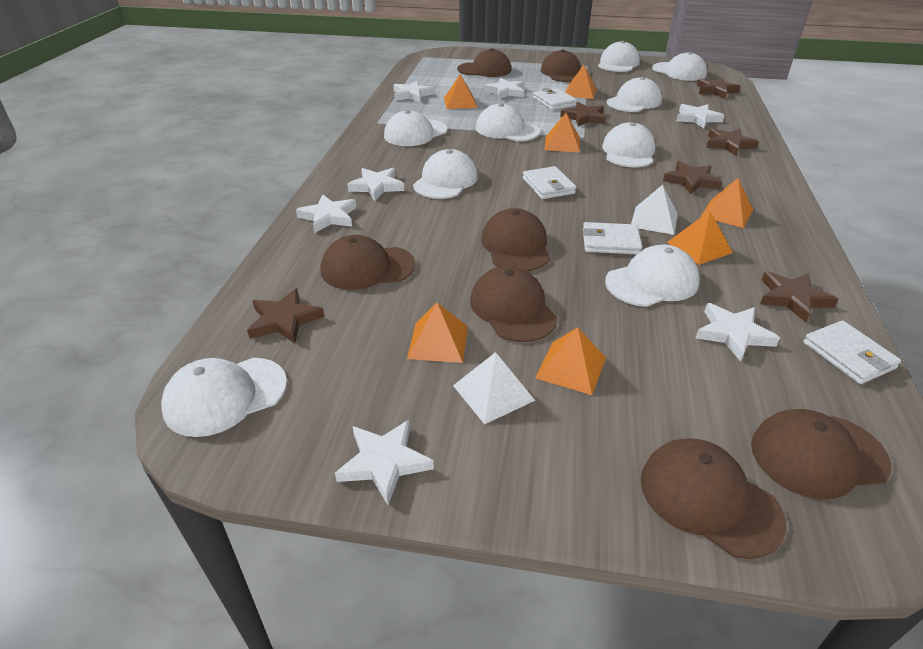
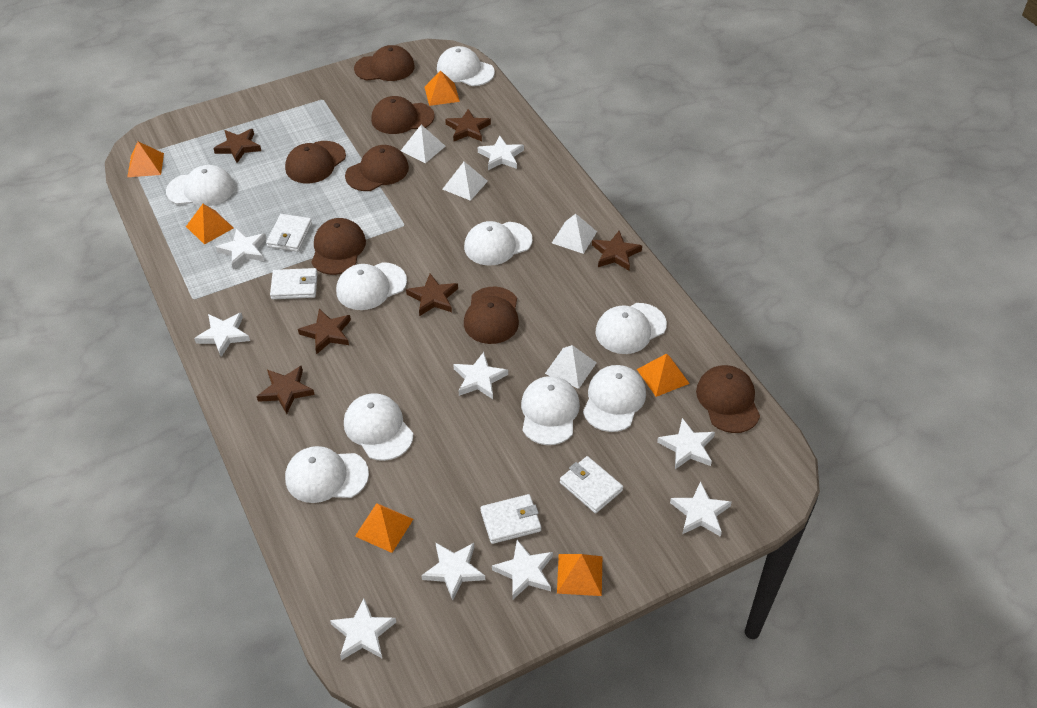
orange pyramid: [407,303,468,363] [444,74,477,109] [535,327,606,395] [545,113,580,153] [565,65,597,99] [667,211,733,265] [700,178,753,228] = 7 -> [128,142,164,177] [186,204,234,245] [355,503,413,553] [424,70,460,106] [557,554,602,596] [637,353,690,397] = 6
white pyramid: [453,352,535,424] [631,185,678,235] = 2 -> [401,125,446,163] [442,162,488,201] [545,345,597,389] [552,214,597,254] = 4
white star: [296,195,356,233] [335,420,434,505] [347,168,404,201] [393,81,434,102] [484,78,524,100] [677,104,725,128] [696,303,780,362] = 7 -> [194,313,250,357] [216,228,266,269] [330,598,396,660] [421,543,485,600] [453,352,508,399] [478,136,524,170] [492,540,553,599] [657,418,715,469] [670,481,732,537] = 9

